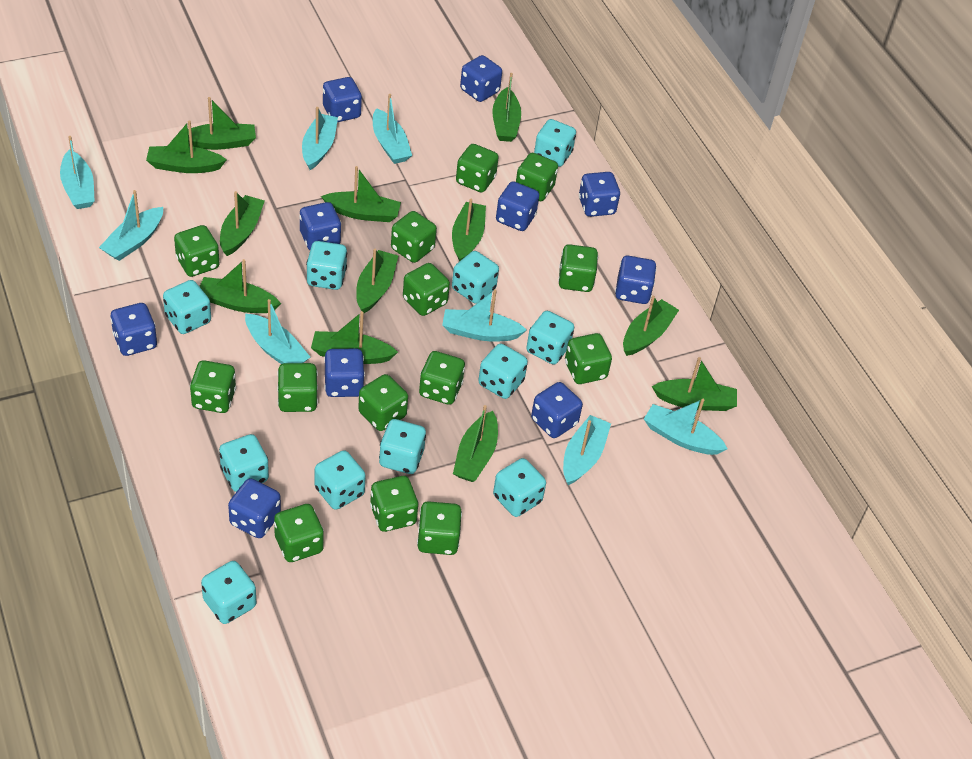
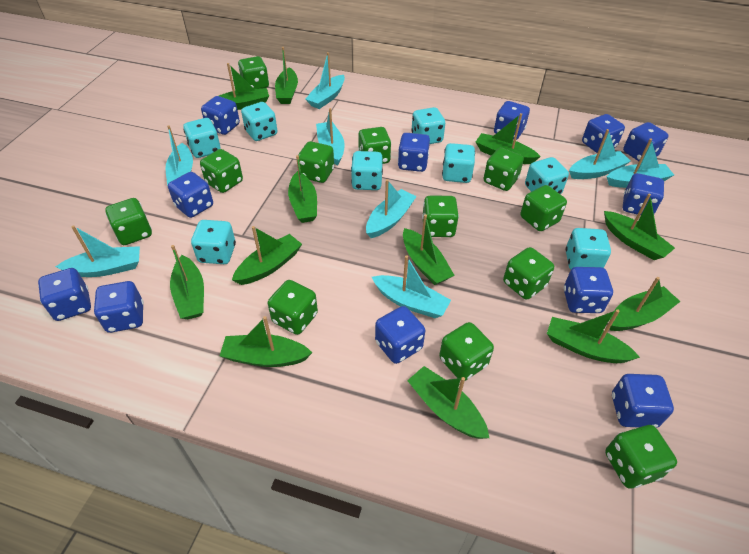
blue dice: [110,303,157,356] [228,478,281,538] [299,202,341,250] [323,77,362,122] [324,349,365,397] [460,55,502,102] [496,181,539,231] [531,382,583,438] [579,172,620,217] [615,256,657,304] = 10 -> [38,268,91,321] [94,281,144,333] [168,172,213,218] [201,96,240,135] [375,306,425,364] [398,133,430,172] [494,101,530,140] [564,267,613,313] [582,114,625,153] [612,374,674,428] [623,122,669,161] [623,173,664,215] = 12
green dice: [174,225,219,277] [190,360,236,413] [274,504,324,562] [277,363,318,412] [358,374,408,431] [370,476,419,532] [391,211,437,263] [403,263,450,316] [417,501,462,555] [419,351,465,405] [456,144,499,192] [516,153,558,201] [558,244,598,292] [565,333,612,384] = 14 -> [105,198,152,245] [200,149,243,193] [238,56,269,89] [268,280,318,335] [298,141,334,183] [358,127,391,164] [422,196,459,237] [439,322,494,381] [483,148,524,191] [503,247,554,300] [520,185,567,231] [605,425,677,489] = 12
turquoise dice: [163,280,211,334] [201,561,256,624] [219,434,269,492] [306,241,347,290] [314,450,366,510] [379,419,426,474] [452,251,499,304] [478,343,528,399] [493,458,546,517] [526,311,574,365] [534,119,576,167] = 11 -> [183,118,221,158] [191,220,236,264] [241,102,277,141] [351,151,383,190] [411,107,445,144] [442,143,475,183] [525,157,569,194] [566,228,611,270] = 8

